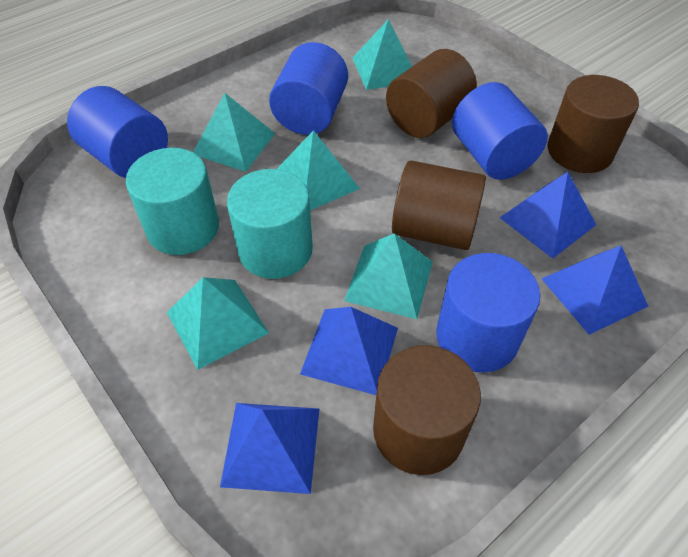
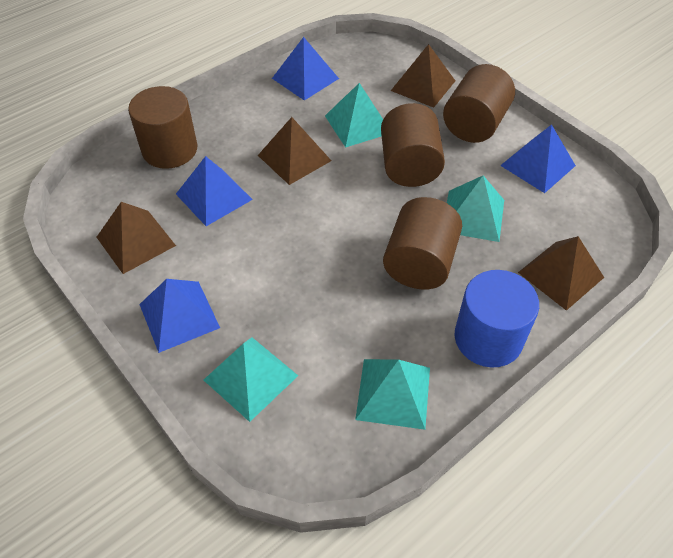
blue cylinder: [67,86,168,178] [269,42,348,135] [436,253,540,372] [452,82,548,180] = 4 -> [455,270,539,368] = 1
brown pyramid: none = 0 -> [97,202,176,274] [258,117,331,185] [391,44,455,108] [518,236,604,311] = 4
turquoise cylinder: [126,148,219,255] [227,169,313,279] = 2 -> none = 0
turquoise pyramid: [167,277,269,370] [193,93,276,172] [277,130,360,210] [344,233,433,319] [353,19,412,90] = 5 -> [204,337,298,422] [325,83,383,148] [355,359,430,430] [447,176,504,242] = 4

